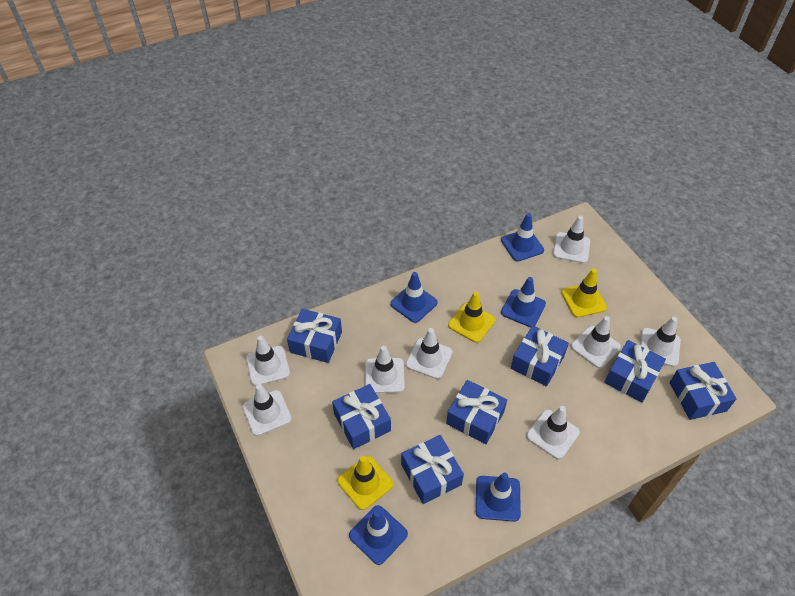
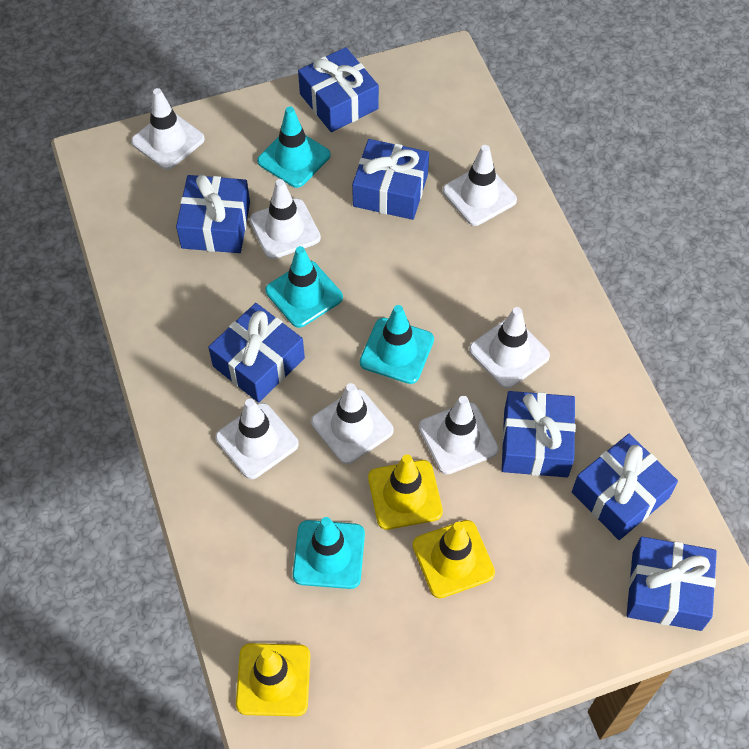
blue traffic cone: [349,505,408,565] [390,272,438,323] [476,473,521,522] [501,213,544,262] [501,277,546,327] = 5 -> none = 0
turquoise traffic cone: none = 0 -> [257,106,331,188] [265,246,343,328] [293,517,365,589] [360,305,434,384] = 4
white traffic cone: [242,384,292,436] [246,336,290,386] [365,346,405,393] [406,328,453,379] [526,406,580,459] [553,216,590,263] [571,316,621,368] [640,317,681,367] = 8 -> [131,88,205,170] [215,398,299,479] [249,179,321,259] [311,383,394,464] [419,396,498,475] [443,145,517,226] [469,307,550,388] = 7

